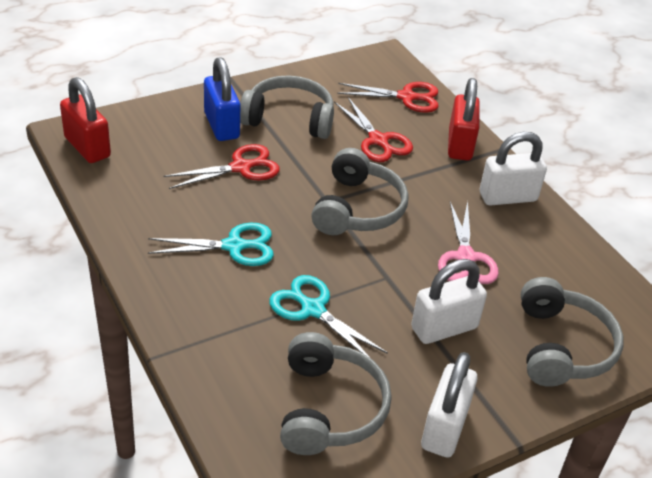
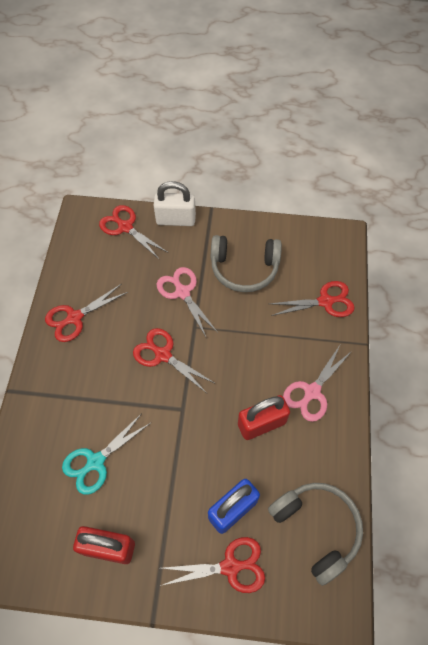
grey headphones: [240,75,334,139] [280,332,392,455] [311,148,408,235] [521,277,623,387] = 4 -> [211,235,282,292] [268,483,363,586] = 2
pink scissors: [438,201,499,284] = 1 -> [157,267,218,339] [283,345,352,422] = 2
red scissors: [163,144,280,189] [334,97,413,162] [337,82,439,113] = 3 -> [45,284,128,342] [99,205,167,260] [133,328,216,392] [160,537,265,593] [270,281,355,317] = 5
turquoise scissors: [148,223,274,266] [269,275,388,358] = 2 -> [62,413,151,495] = 1
white padlock: [411,259,487,344] [421,352,477,458] [480,132,547,206] = 3 -> [154,181,196,226] = 1

